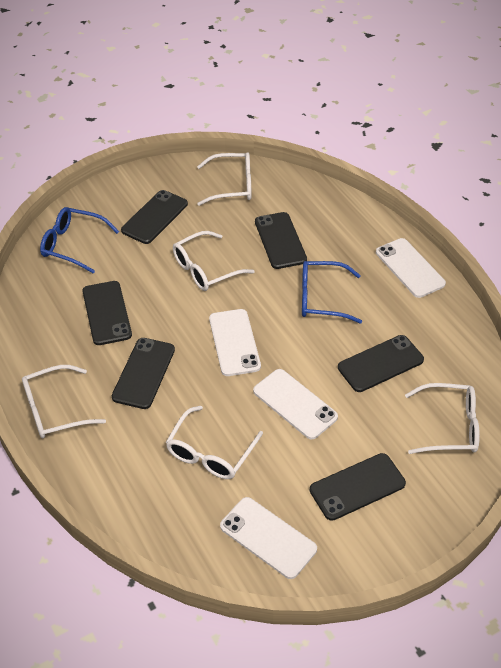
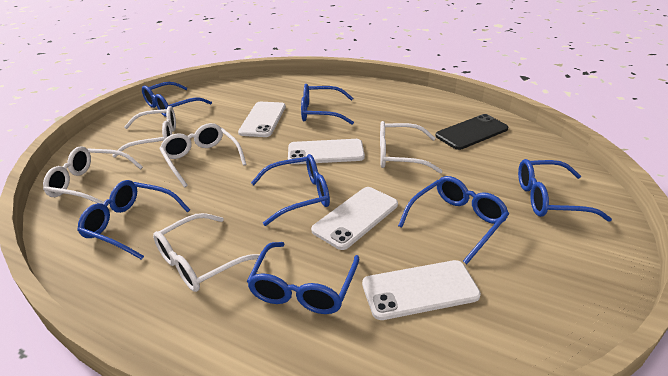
black phone: [82,281,132,345] [112,338,175,409] [121,190,188,244] [255,212,307,269] [310,453,406,521] [338,335,424,392] = 6 -> [435,114,508,150] = 1
blue glasses: [40,207,119,274] [302,261,362,324] = 2 -> [77,180,190,260] [142,82,212,117] [247,242,359,314] [251,154,330,226] [301,84,354,124] [398,176,509,264] [518,159,612,222] = 7

